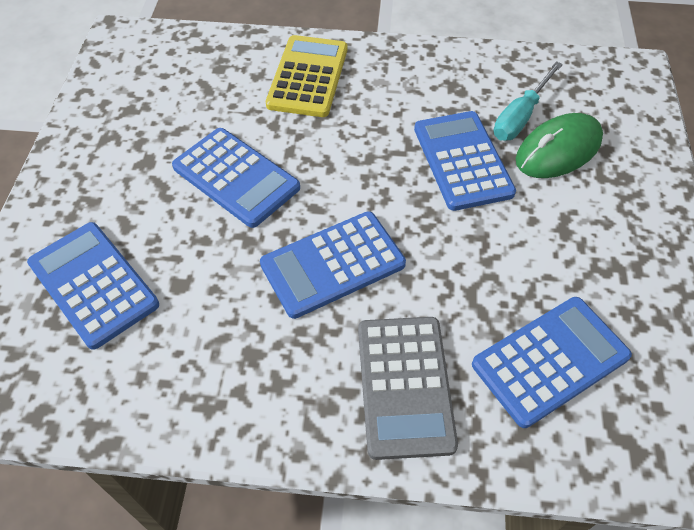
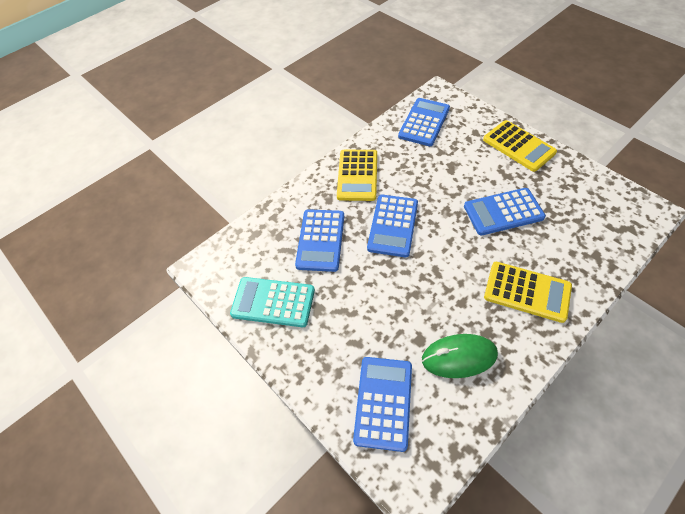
grey calculator: [358,317,458,460] = 1 -> none = 0
turquoise calculator: none = 0 -> [230,277,315,327] = 1
turquoise screwdriver: [494,61,563,141] = 1 -> none = 0
yellow calculator: [266,35,347,117] = 1 -> [337,150,377,201] [483,120,557,172] [484,262,572,323] = 3

